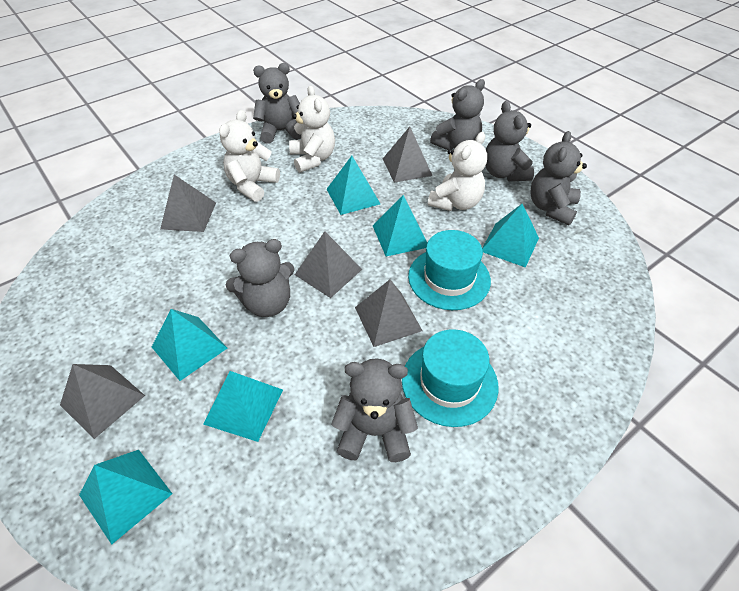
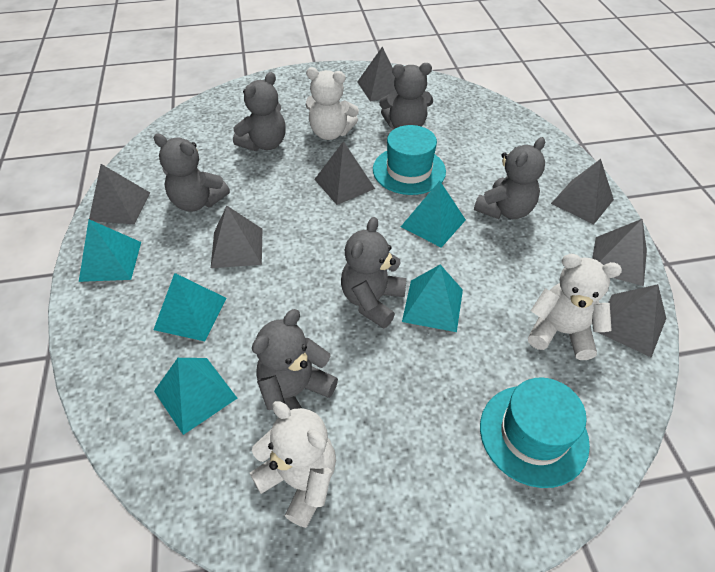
grey pyramid: [60,364,145,439] [160,174,216,232] [295,231,362,298] [355,280,423,347] [383,126,433,183] = 5 -> [89,164,150,224] [211,206,263,268] [314,141,375,205] [357,46,398,101] [551,159,614,224] [592,219,647,286] [598,284,666,357] = 7
turquoise pyramid: [79,450,173,545] [152,309,227,381] [203,371,283,442] [326,156,380,215] [373,195,427,256] [482,204,539,268] = 6 -> [79,219,141,282] [153,273,227,341] [154,358,237,435] [401,181,466,248] [402,265,463,332] = 5

